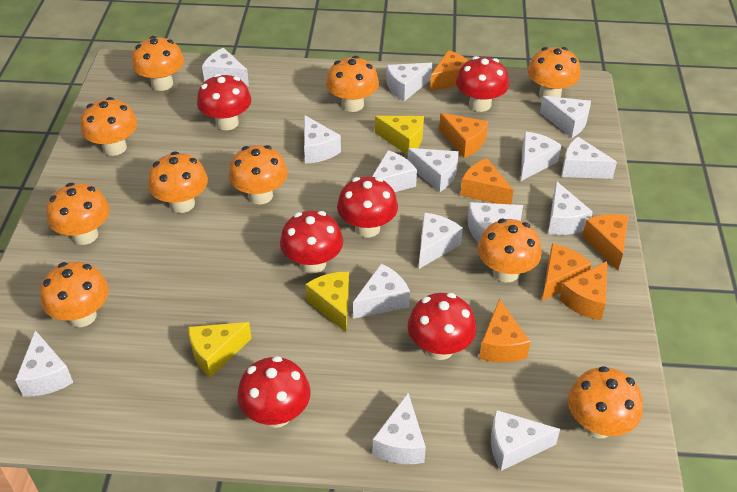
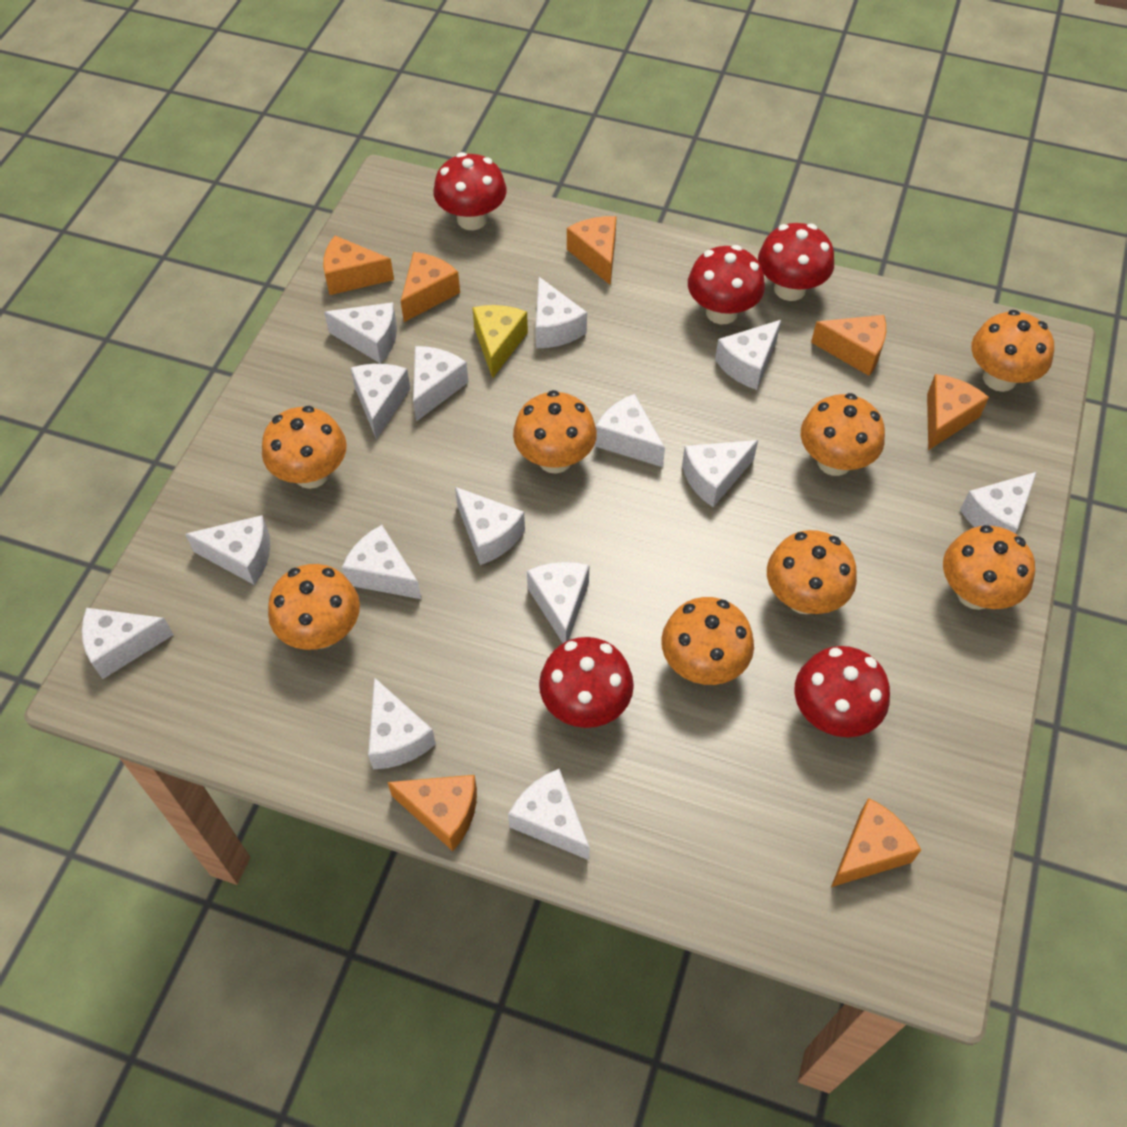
orange mushroom: [40,262,109,327] [46,183,110,245] [81,97,137,156] [132,36,184,91] [148,151,208,213] [229,145,288,205] [326,56,379,112] [478,219,542,282] [528,47,581,98] [568,366,643,438] = 10 -> [262,406,347,489] [268,564,360,650] [513,390,597,474] [661,597,754,685] [767,530,857,614] [801,393,885,476] [943,525,1035,610] [971,310,1054,392] = 8
red mushroom: [197,74,251,130] [237,356,311,428] [280,211,343,274] [337,176,398,237] [408,293,476,360] [456,56,509,112] = 6 -> [434,152,507,230] [539,637,634,728] [688,245,765,324] [758,223,834,301] [795,646,890,737] = 5
yellow cheese: [188,322,252,377] [305,271,349,332] [375,116,424,155] = 3 -> [472,305,528,378] = 1

